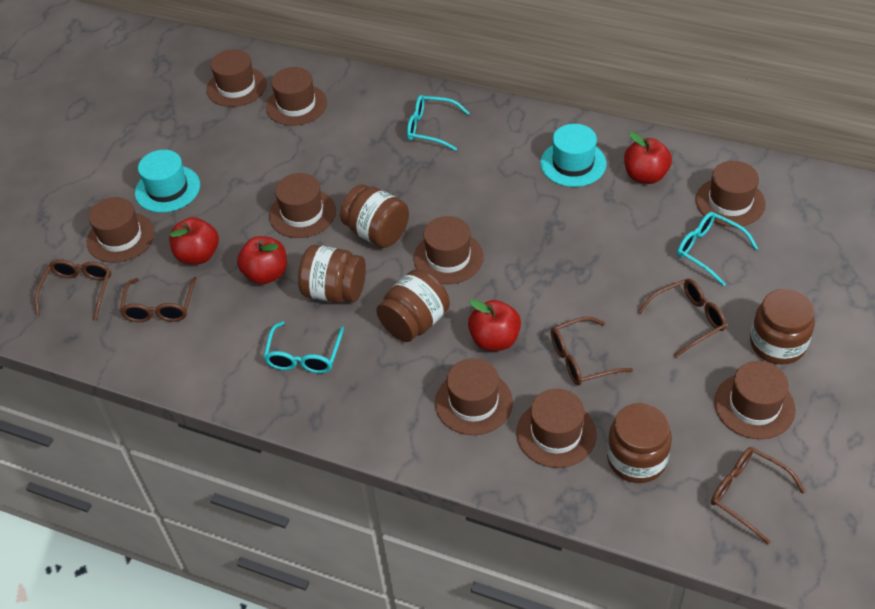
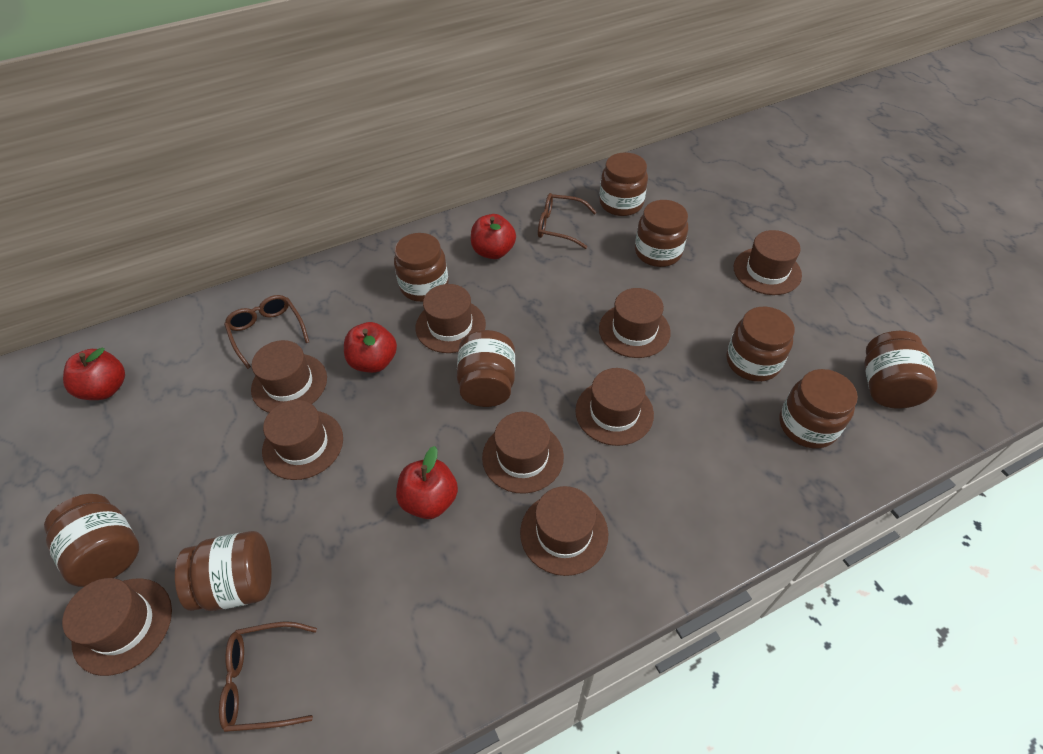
brown glasses: [35,260,111,321] [120,277,197,322] [550,317,633,386] [638,279,726,357] [711,447,806,544] = 5 -> [219,621,317,732] [224,295,309,369] [538,193,597,249] = 3
brown jar: [298,245,366,303] [340,184,409,248] [376,269,450,342] [607,403,672,483] [750,289,815,364] = 5 -> [44,494,139,587] [175,531,272,611] [394,233,449,302] [457,330,515,407] [599,152,648,216] [635,200,688,267] [726,307,795,382] [780,369,858,449] [864,331,938,409] = 9
turquoise glasses: [263,321,344,373] [407,95,469,151] [677,212,758,286] = 3 -> none = 0
turquoise hat: [135,150,200,213] [540,124,607,187] = 2 -> none = 0

